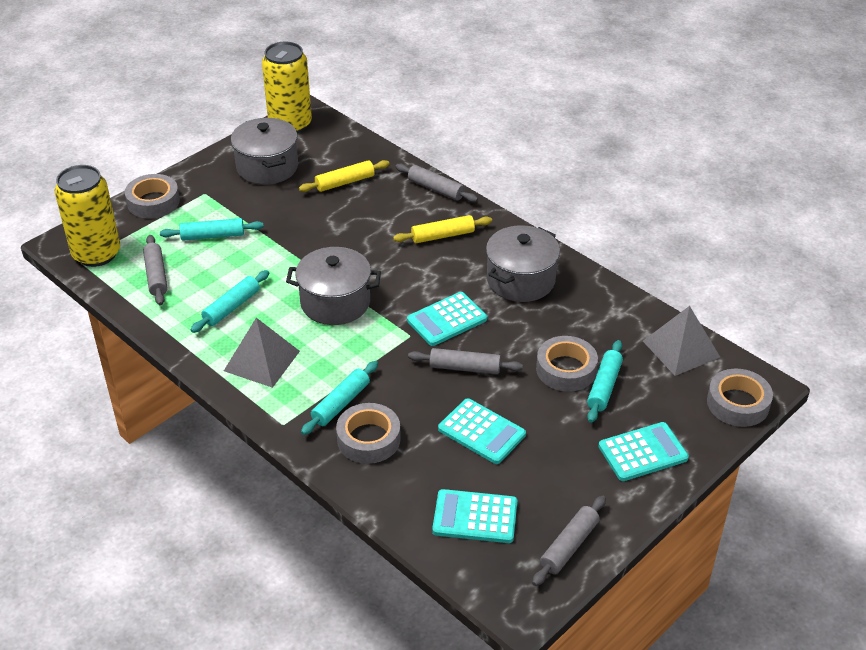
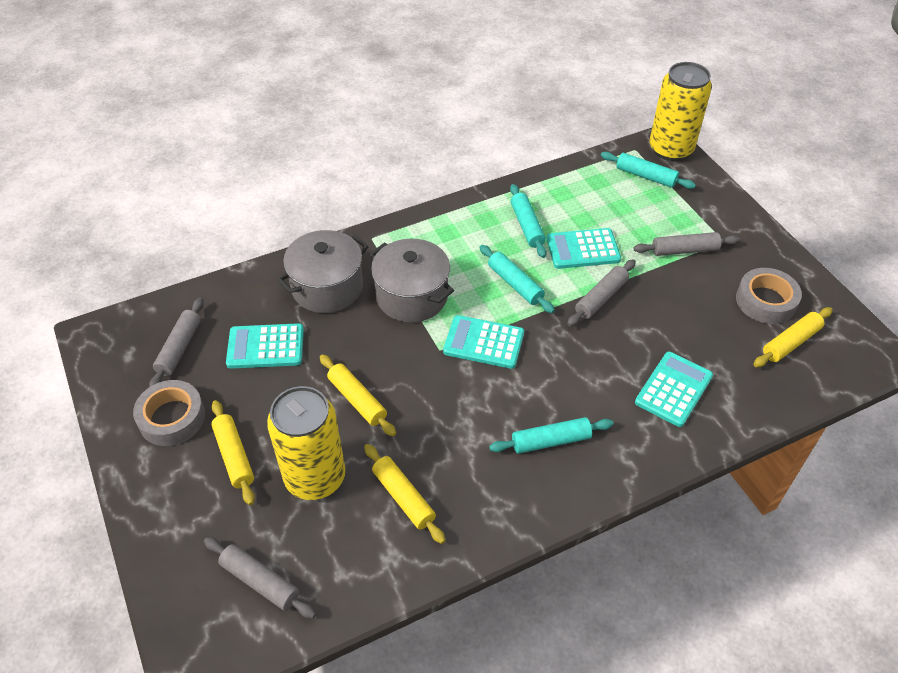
grey pot: [231,118,298,185] [286,247,381,325] [486,225,560,302] = 3 -> [277,230,368,313] [369,239,454,322] = 2
grey pyramid: [224,318,300,388] [643,306,720,376] = 2 -> none = 0
grey tape: [125,174,180,219] [336,403,401,464] [536,336,598,392] [707,369,773,427] = 4 -> [133,380,205,446] [736,268,802,324] = 2
yellow rolling pin: [299,160,390,192] [393,215,492,243] = 2 -> [211,400,255,505] [320,354,396,436] [364,444,446,544] [753,307,833,367] = 4

